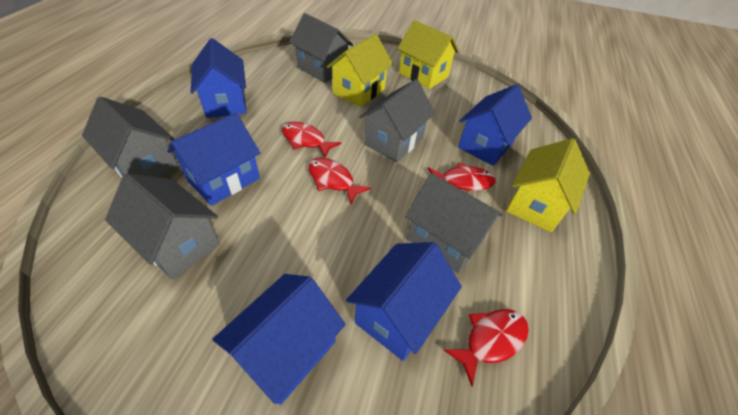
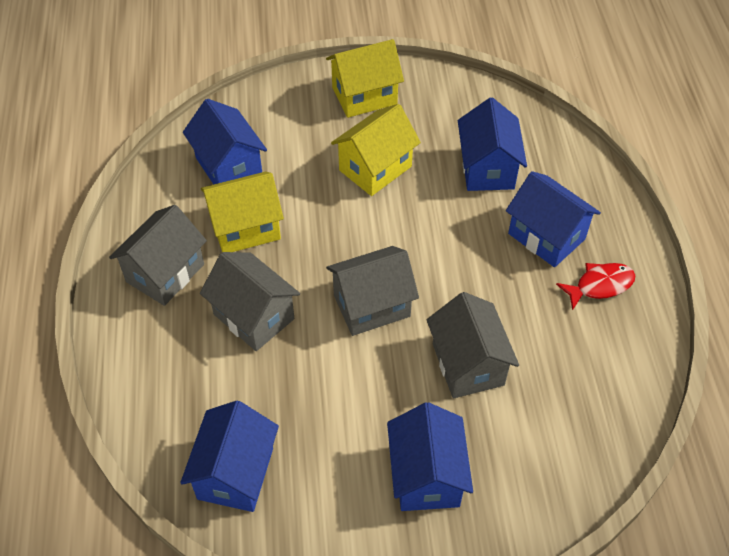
grey house: [82,97,179,178] [105,173,220,280] [289,13,353,83] [359,79,435,162] [405,173,503,273] = 5 -> [109,205,207,306] [200,252,300,351] [326,246,419,336] [427,292,519,398] = 4
red fish: [282,122,341,158] [308,158,371,204] [428,162,496,191] [444,309,529,386] = 4 -> [556,263,635,311] = 1

